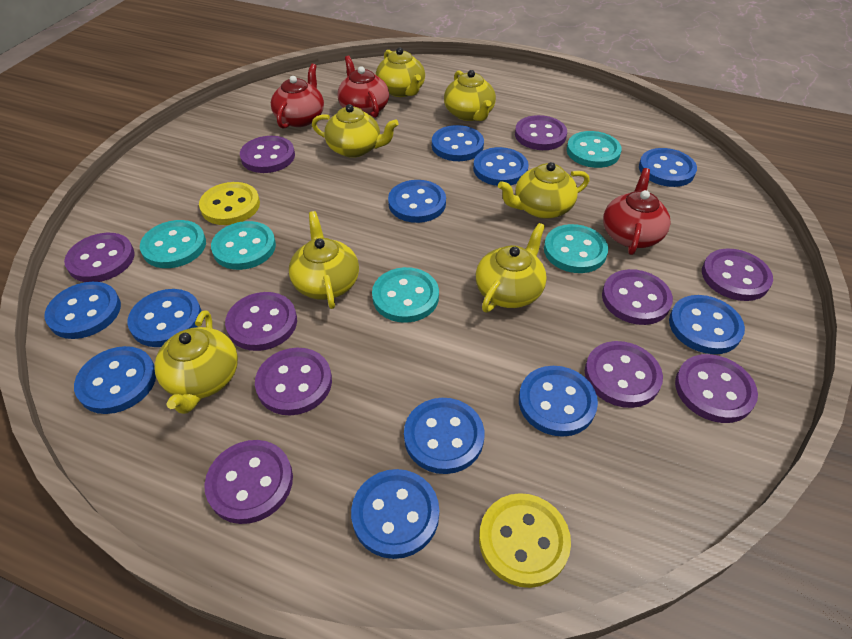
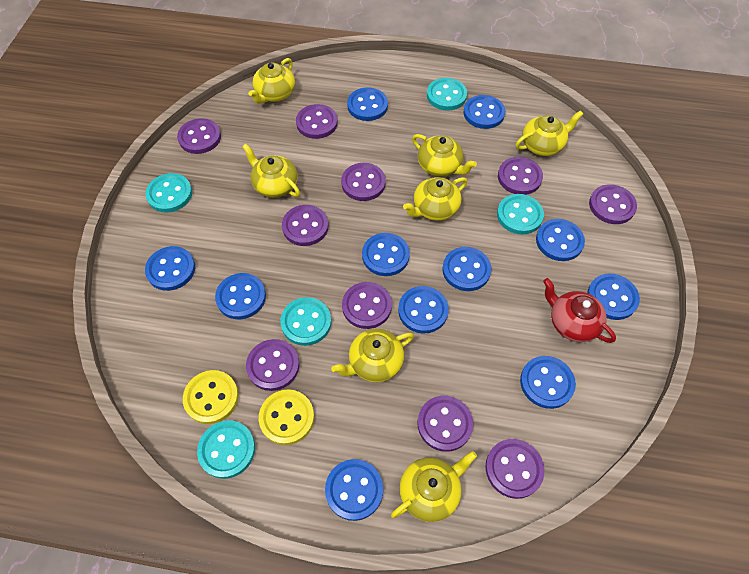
red teapot: [271,64,324,129] [338,56,389,118] [603,168,671,255] = 3 -> [543,278,616,343] = 1

